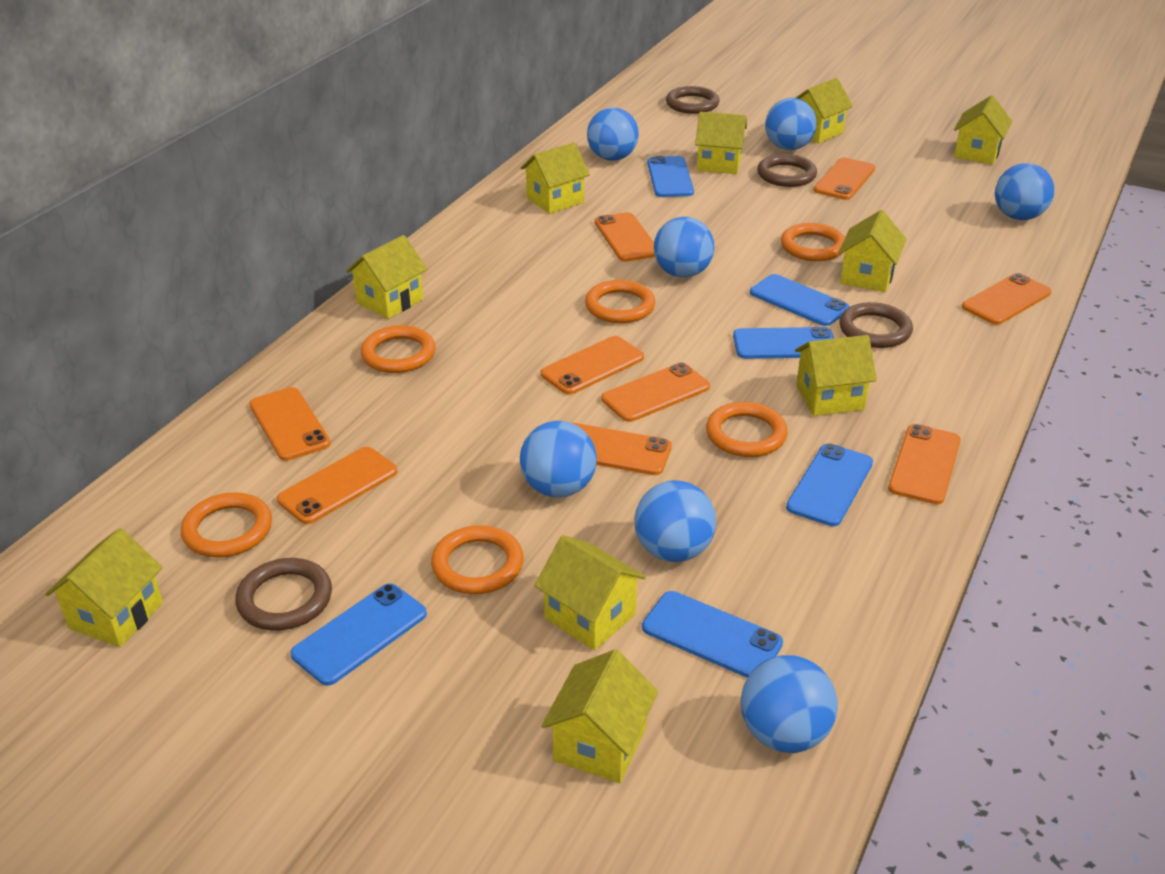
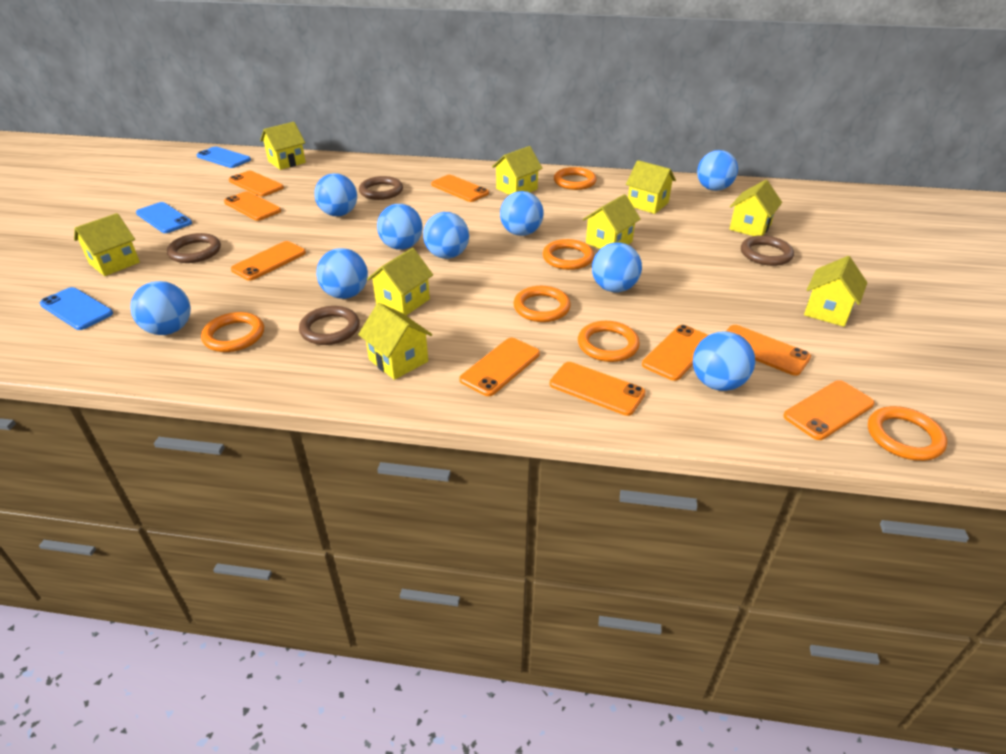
blue ball: [520,421,597,497] [587,108,639,161] [634,480,716,562] [654,217,714,278] [741,655,838,753] [765,98,817,150] [995,163,1055,220] = 7 -> [130,281,191,335] [314,173,357,216] [316,248,368,299] [377,204,423,250] [423,212,469,259] [500,191,544,236] [592,242,642,292] [693,331,755,391] [697,150,738,191] = 9
blue phone: [291,584,427,686] [642,591,783,678] [647,156,694,197] [733,327,834,359] [750,274,849,326] [786,443,873,526] = 6 -> [40,287,113,330] [136,202,192,233] [197,147,251,168] = 3
yellow house: [45,528,163,647] [346,235,427,319] [520,142,590,214] [534,535,646,650] [541,650,658,783] [695,112,747,174] [795,335,877,416] [796,78,853,143] [838,210,907,292] [954,95,1012,165] = 10 -> [74,213,140,276] [260,122,306,170] [358,303,432,380] [367,248,433,315] [492,146,543,195] [583,194,641,249] [626,160,676,214] [729,180,782,236] [804,256,867,327] = 9

